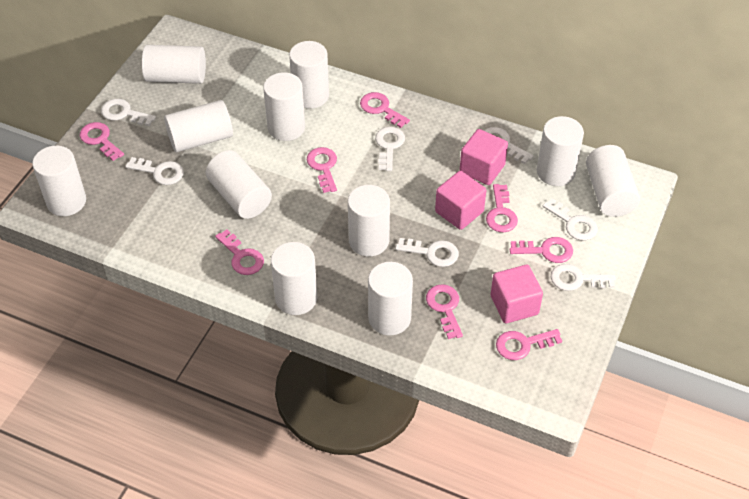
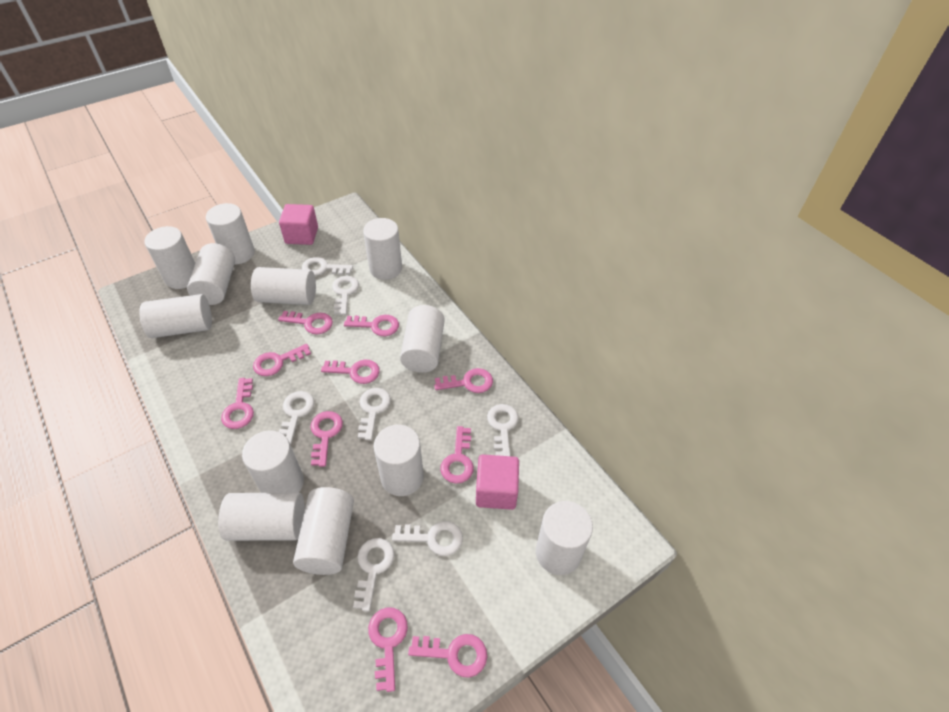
pink cube: [435,171,486,230] [460,129,508,185] [491,265,543,323] = 3 -> [279,204,318,245] [476,455,519,510] = 2
pink key: [80,122,124,161] [215,230,264,275] [307,147,337,193] [360,92,410,128] [426,284,463,339] [486,184,518,232] [496,329,562,360] [510,237,573,263] = 8 -> [221,378,254,429] [253,344,311,376] [278,311,333,334] [310,411,343,467] [321,360,380,384] [344,315,399,336] [368,607,408,692] [408,634,487,678] [434,368,493,393] [440,426,474,484] = 10
white cylinder: [32,146,86,216] [142,45,206,84] [164,100,233,152] [206,150,272,219] [263,72,305,141] [271,242,317,315] [289,41,329,109] [348,185,390,257] [368,262,413,335] [537,116,584,186] [586,145,640,217] = 11 -> [139,294,212,338] [144,226,195,289] [187,243,235,305] [206,203,255,265] [218,493,305,541] [242,430,304,493] [251,267,316,305] [293,487,354,575] [363,218,402,280] [374,425,424,496] [400,305,445,373] [536,501,593,575] = 12

